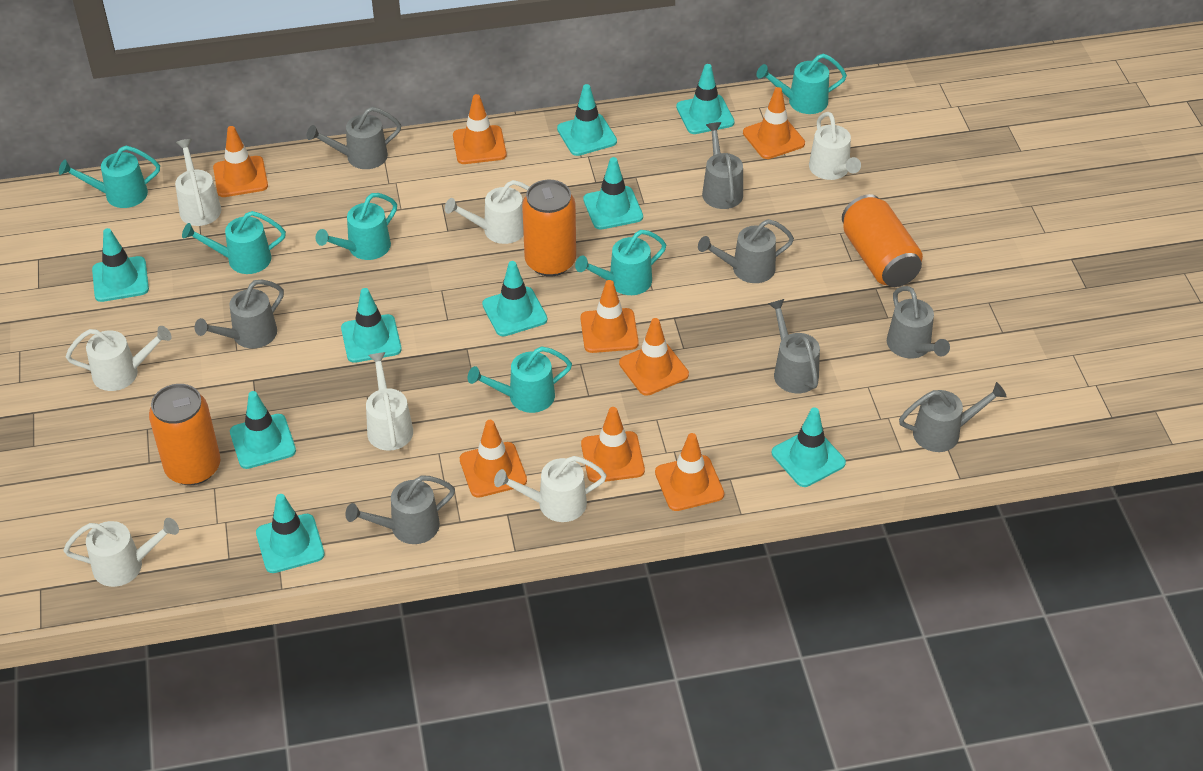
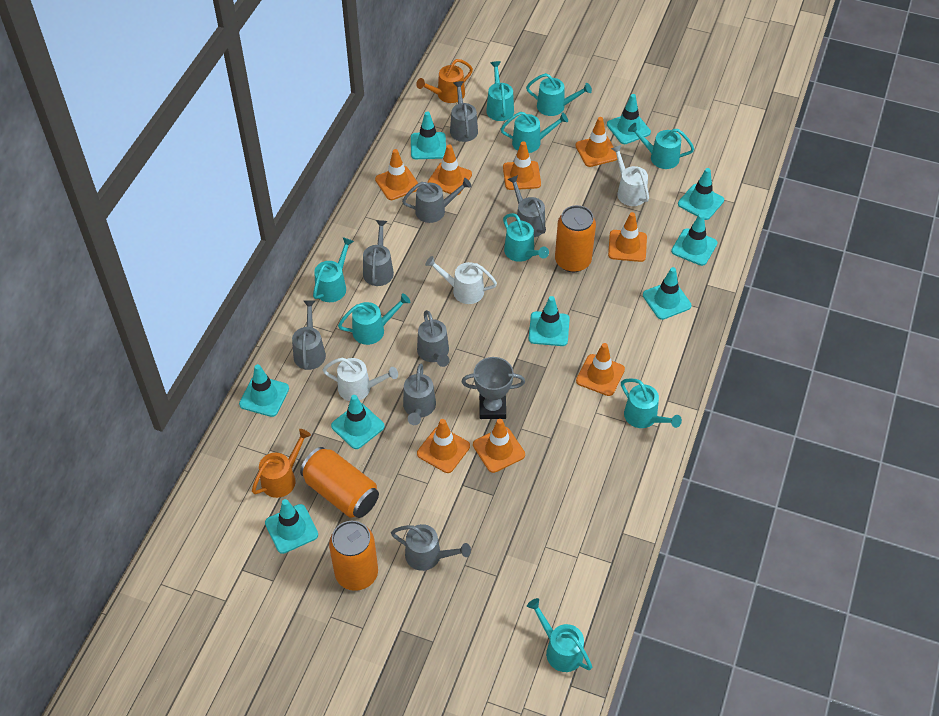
grey trophy: none = 0 -> [462,357,525,419] = 1
orange watering can: none = 0 -> [252,429,311,498] [416,59,473,103] = 2
turquoise watering can: [59,146,160,208] [182,211,286,274] [316,193,397,260] [468,346,572,413] [575,230,666,295] [756,54,847,114] = 6 -> [313,237,354,302] [338,293,410,345] [486,61,514,121] [501,112,568,153] [503,213,549,262] [526,73,592,116] [527,598,592,672] [621,378,682,428] [628,123,694,169] = 9
white watering can: [64,518,179,587] [66,326,172,391] [175,139,221,226] [366,352,413,451] [445,180,530,244] [494,456,607,522] [809,112,861,180] = 7 -> [323,358,398,401] [425,256,497,304] [611,145,649,206] = 3

